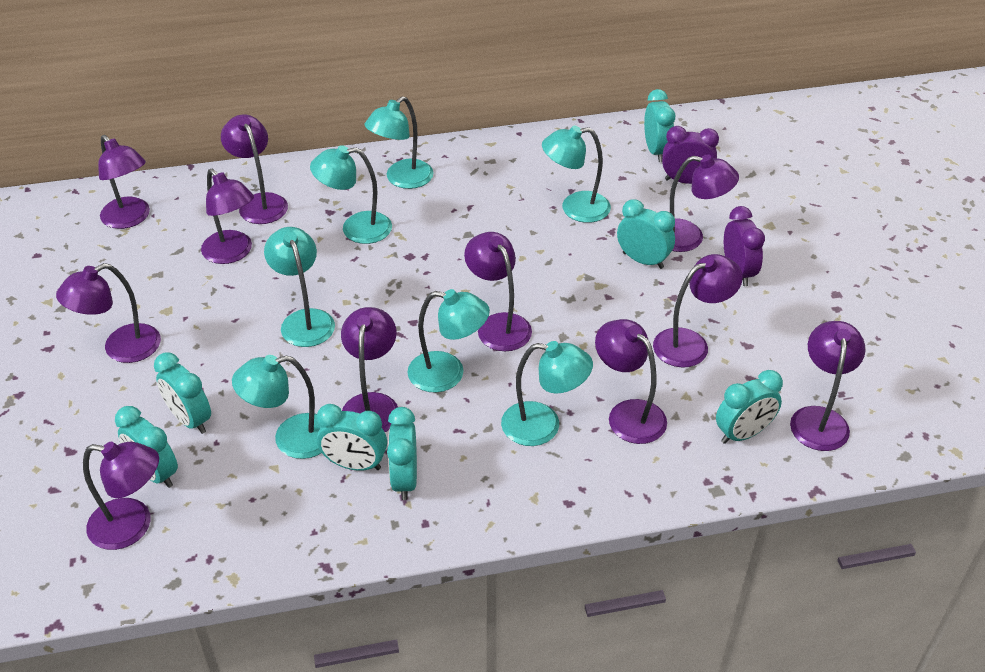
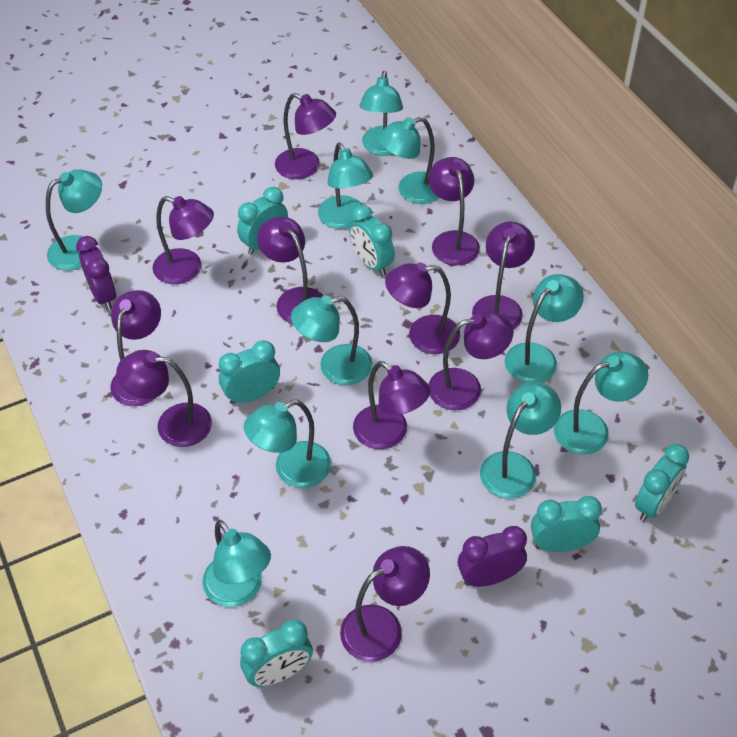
turquoise clock: [115,406,178,488] [154,352,211,434] [317,404,387,471] [387,407,417,500] [617,199,675,269] [644,89,675,162] [716,370,783,444] = 7 -> [219,340,280,404] [237,187,288,255] [240,620,313,687] [349,205,395,276] [531,496,602,552] [635,444,689,521] = 6
turquoise lamp: [232,355,321,459] [264,227,335,347] [310,145,392,244] [365,96,434,189] [407,289,490,393] [501,341,593,446] [542,126,611,223] = 7 -> [46,169,102,271] [202,520,271,607] [244,400,331,488] [291,295,373,385] [318,143,373,229] [360,71,403,156] [378,117,440,204] [480,382,561,499] [505,274,584,383] [554,351,649,455] = 10

